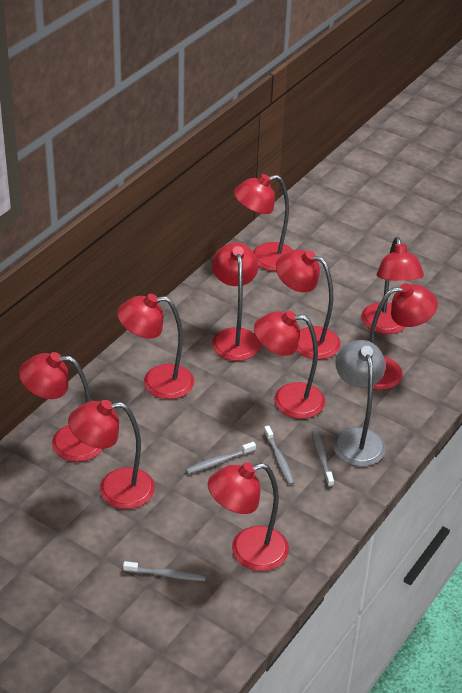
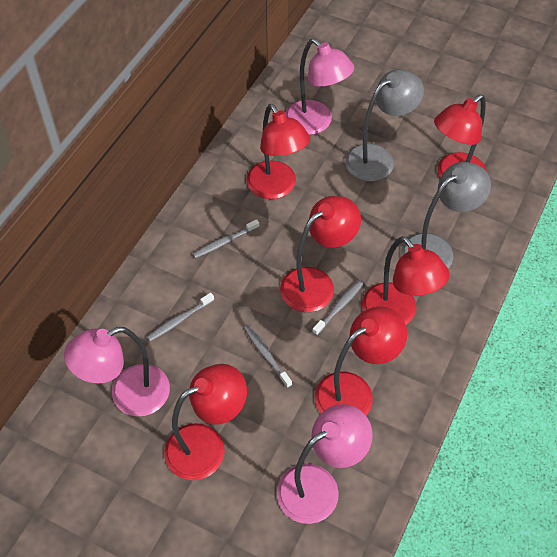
grey lamp: [333,340,386,466] = 1 -> [345,69,424,181] [401,162,491,268] = 2
pink lamp: none = 0 -> [64,327,170,417] [277,404,373,524] [285,38,354,135] = 3
red lamp: [19,352,103,462] [68,400,155,509] [117,294,194,399] [208,462,289,571] [212,242,261,361] [234,174,293,271] [254,311,325,419] [276,250,341,359] [361,237,424,334] [370,283,438,390] = 10 -> [164,364,247,480] [246,104,310,199] [280,196,361,312] [315,307,407,415] [362,236,450,325] [434,94,487,178] = 6

